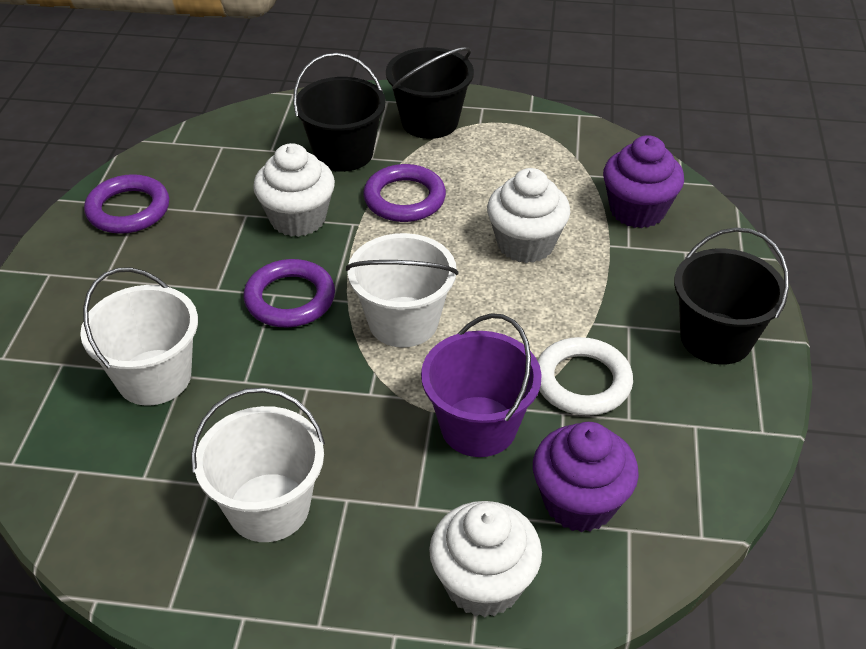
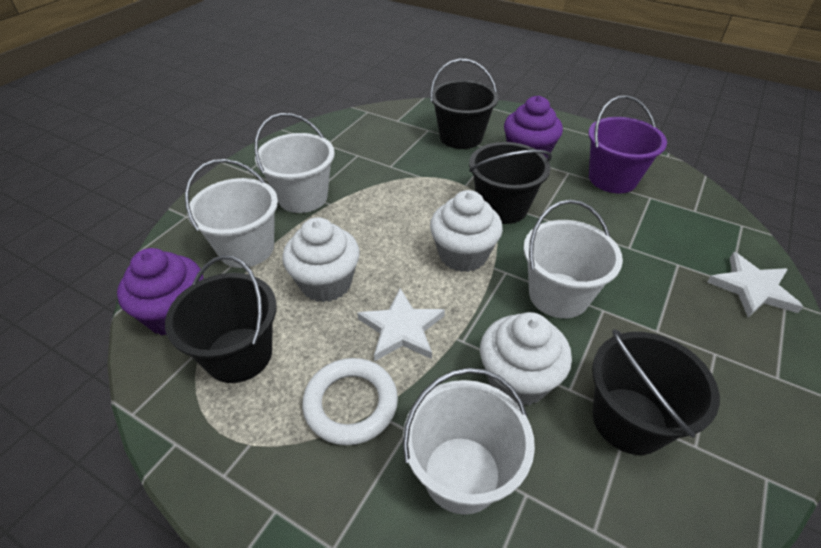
black bucket: [293,53,386,172] [386,47,474,139] [674,227,789,365] = 3 -> [165,255,277,383] [430,59,499,149] [469,142,552,224] [592,329,720,455] = 4
purple ring: [84,174,169,234] [243,259,335,327] [363,164,446,222] = 3 -> none = 0
white bucket: [80,267,198,406] [191,388,325,542] [346,233,459,347] = 3 -> [185,159,278,268] [254,113,335,213] [403,368,535,515] [523,200,623,318] = 4
white star: none = 0 -> [357,288,445,361] [707,252,803,318] = 2

